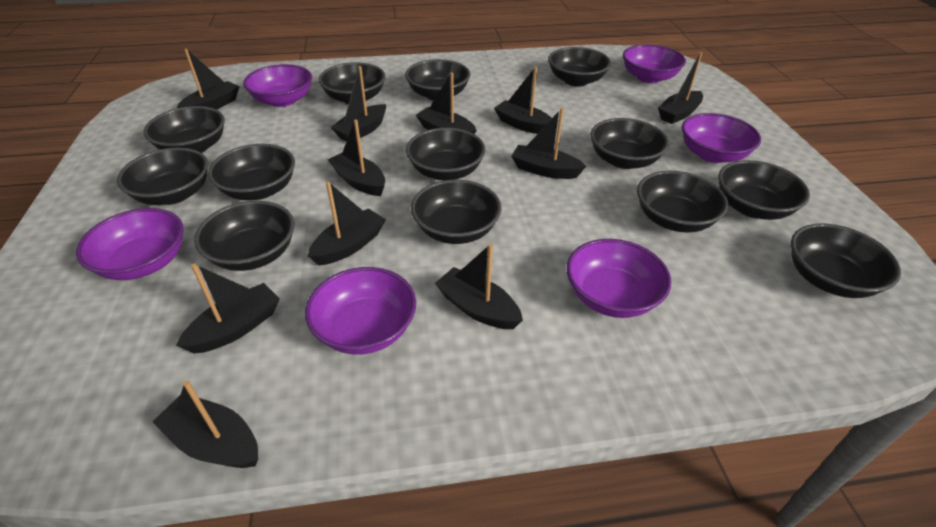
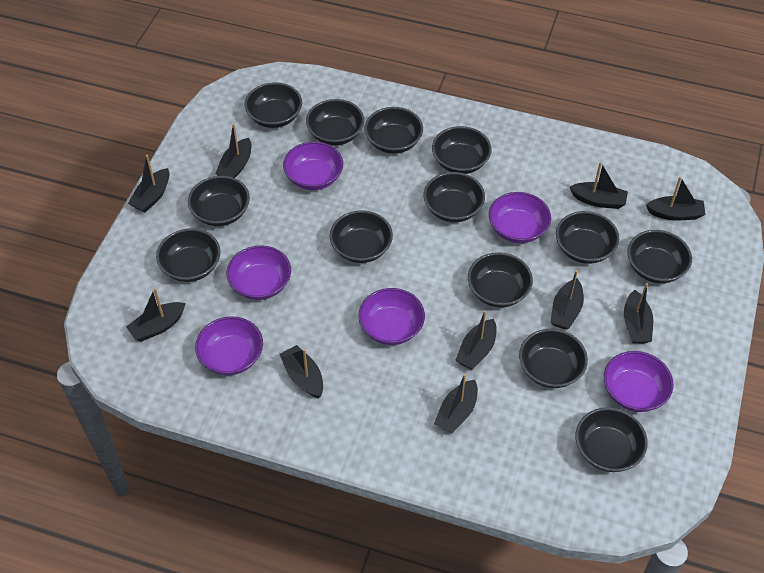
black boat: [153,381,258,468] [176,263,280,353] [177,49,239,110] [308,182,386,266] [327,119,385,196] [330,66,386,141] [416,72,477,134] [435,243,523,329] [494,66,552,134] [511,108,586,179] [658,52,703,124] = 11 -> [126,288,186,342] [128,155,170,212] [215,124,251,178] [280,345,323,398] [434,374,478,433] [455,310,497,370] [551,270,584,330] [570,162,628,209] [624,283,653,343] [646,176,705,221] = 10

